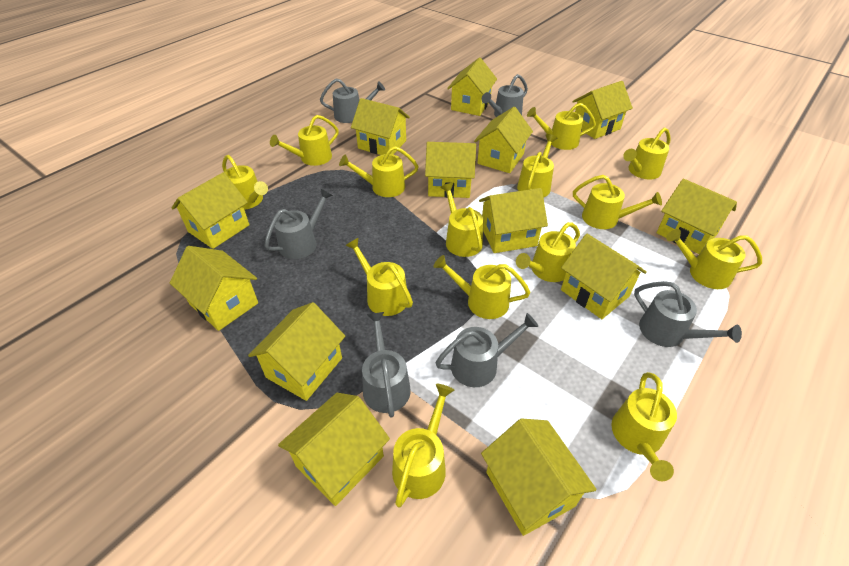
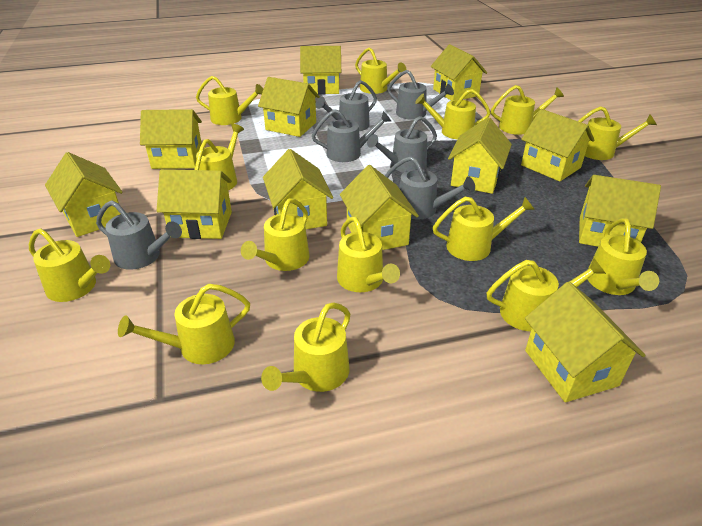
yellow house: [170,246,258,331] [172,172,250,249] [248,302,345,401] [278,393,390,506] [351,98,410,155] [425,142,476,198] [447,57,497,116] [474,107,533,173] [479,188,548,253] [481,418,597,536] [561,234,647,319] [573,81,633,139] [657,179,737,254] = 13 -> [45,152,122,237] [140,109,202,169] [157,169,232,239] [258,77,320,137] [263,149,333,229] [300,46,341,94] [340,165,419,250] [431,44,487,101] [448,117,512,194] [521,109,594,182] [525,281,646,402] [579,175,661,247] = 12

